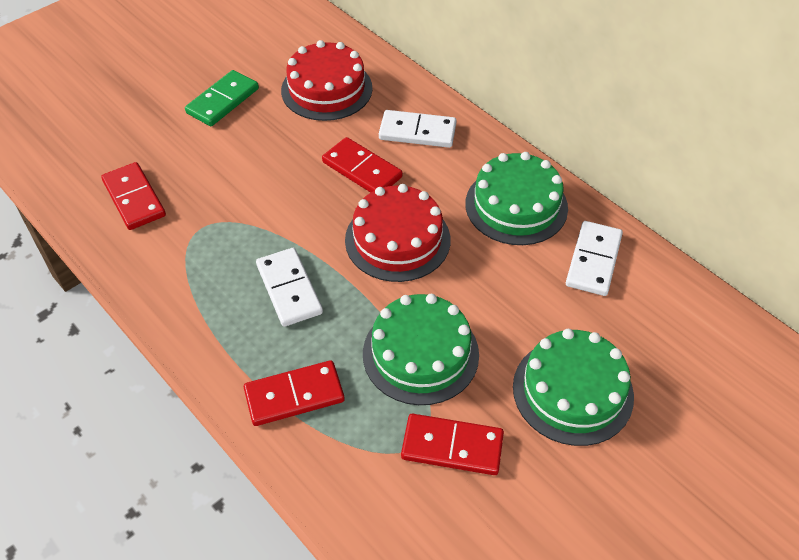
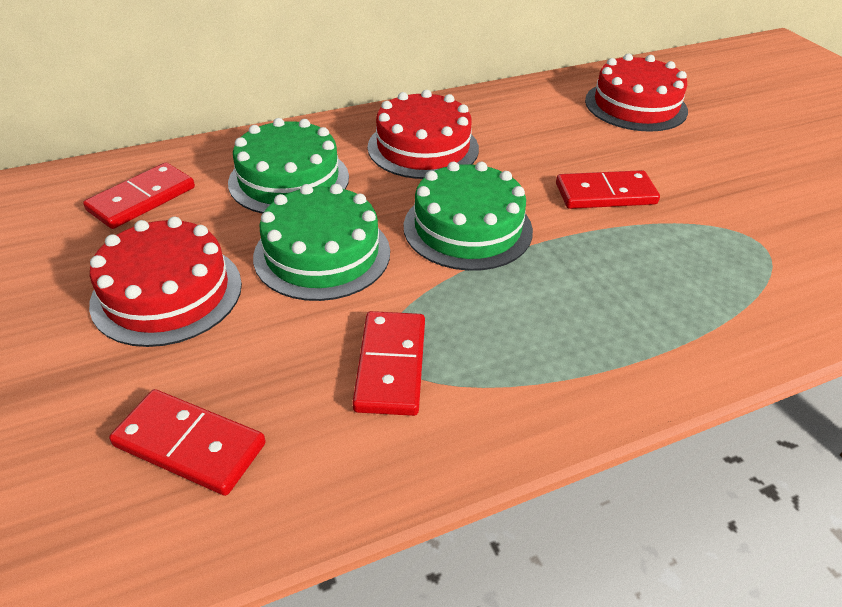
green domino: [185,70,259,126] = 1 -> none = 0
red cake: [281,40,373,121] [345,184,450,282] = 2 -> [89,217,242,347] [368,90,479,179] [585,54,688,132] = 3
white domino: [256,248,323,327] [379,110,457,148] [566,221,623,296] = 3 -> none = 0

